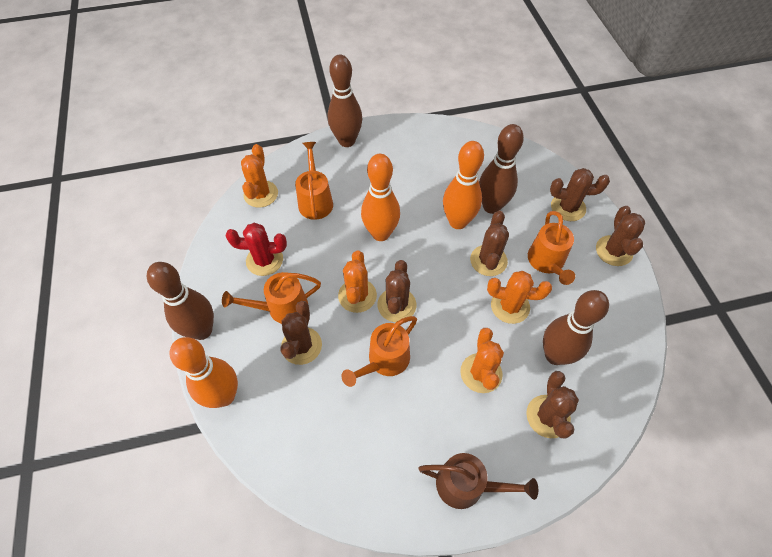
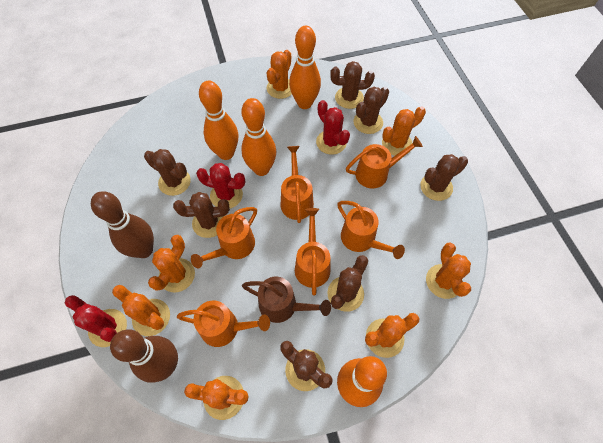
brown bowling pin: [147,262,214,340] [328,54,362,147] [479,124,524,214] [543,290,609,365] = 4 -> [91,191,154,258] [110,329,178,383] = 2
brown cactus: [280,301,322,365] [378,260,416,322] [470,211,509,276] [526,371,579,439] [550,168,610,221] [596,206,645,266] = 6 -> [144,149,191,196] [173,192,230,238] [280,341,332,391] [327,255,368,312] [330,61,375,109] [353,87,389,134] [420,154,468,201] = 7
orange bowling pin: [170,337,238,408] [361,154,400,241] [443,141,484,229] = 3 -> [199,81,238,160] [241,98,277,176] [289,26,321,109] [337,356,387,407] = 4
orange cactus: [241,144,278,207] [338,250,377,313] [460,328,504,393] [487,271,552,324] = 4 -> [112,285,170,336] [148,235,195,292] [184,376,249,420] [267,50,292,99] [365,313,419,358] [382,106,426,156] [426,242,471,299] = 7
orange watering can: [222,272,321,324] [295,142,333,220] [341,316,417,387] [528,211,575,285] = 4 -> [177,301,270,347] [191,207,257,268] [281,146,314,223] [295,208,331,296] [337,201,405,259] [346,136,423,188] = 6
red cactus: [226,223,287,276] = 1 -> [65,295,127,347] [196,163,245,209] [316,100,350,155] = 3

